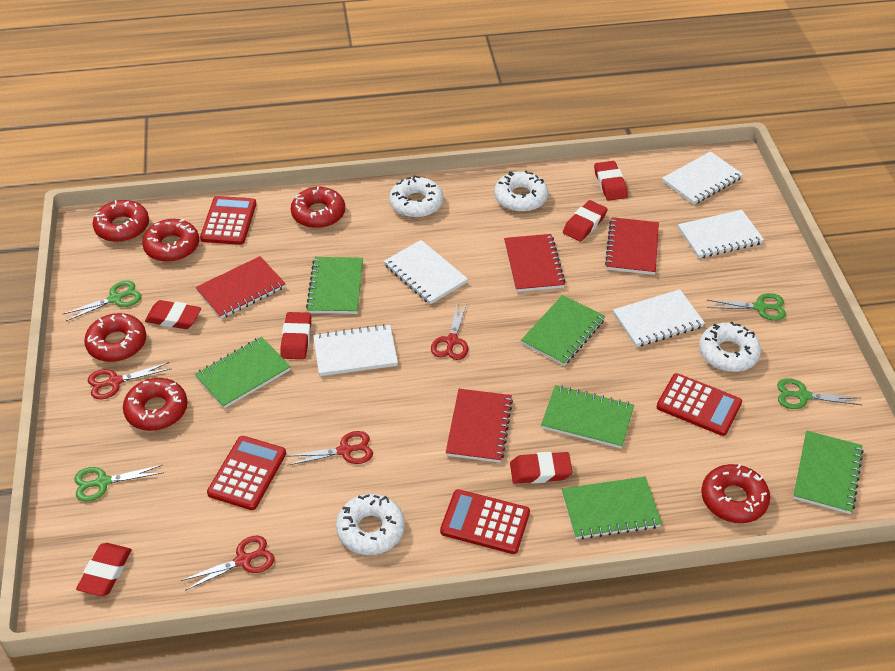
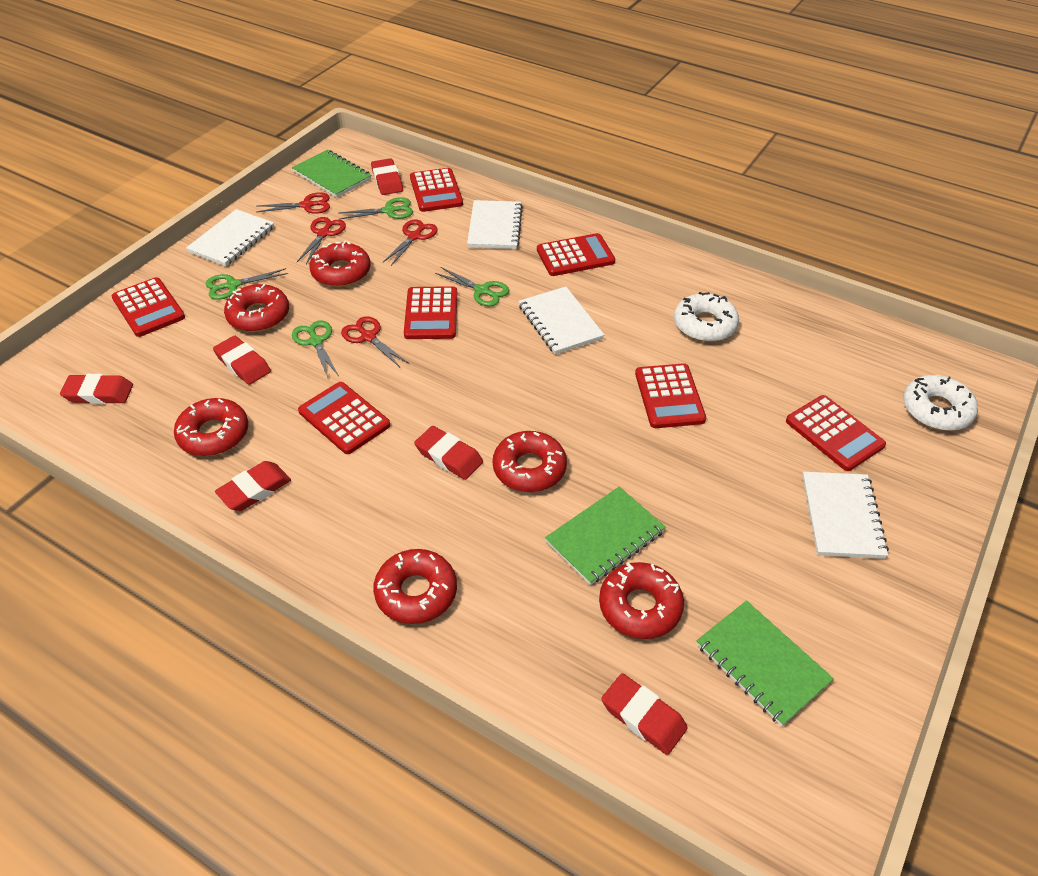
green notebook: [195,337,291,409] [306,257,363,314] [521,295,605,366] [541,385,634,448] [562,476,662,540] [793,431,864,514] = 6 -> [292,150,372,198] [545,486,666,585] [696,600,834,727] = 3
red calculator: [200,196,256,245] [207,436,286,510] [440,489,530,554] [657,373,742,436] = 4 -> [112,277,185,337] [298,382,390,454] [404,286,457,339] [410,168,463,212] [537,233,615,276] [635,363,706,428] [786,395,886,471] = 7
red notebook: [196,256,286,319] [446,389,513,463] [504,234,566,292] [605,217,659,275] = 4 -> none = 0
white donut: [336,494,405,555] [389,175,443,218] [494,171,548,212] [699,322,761,372] = 4 -> [674,292,739,342] [903,375,978,431] = 2
white notebook: [313,324,398,376] [384,240,468,304] [613,289,705,347] [662,151,743,205] [678,210,764,259] = 5 -> [186,209,274,266] [467,200,523,249] [519,287,604,355] [802,472,889,559] = 4

